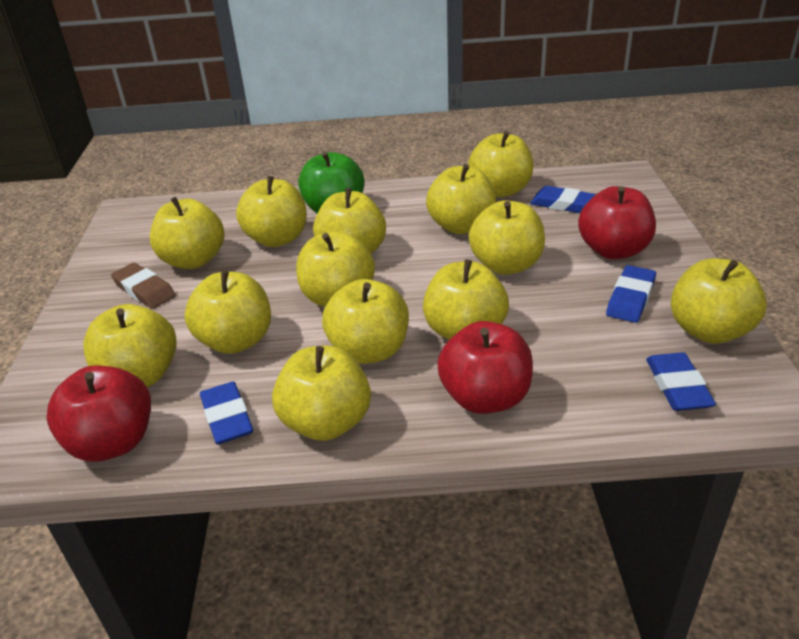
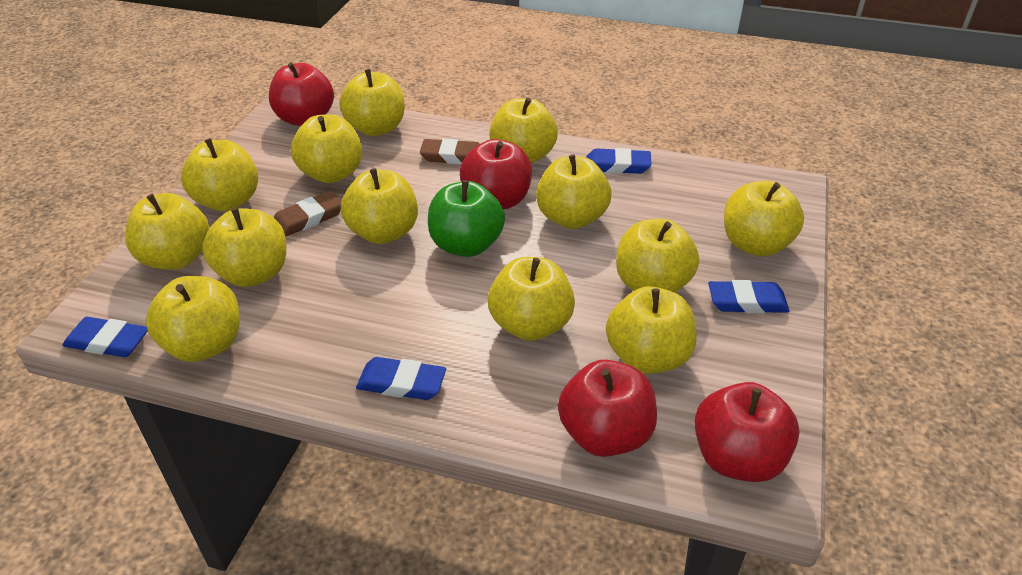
brown eraser: [111,263,176,309] = 1 -> [273,191,341,237] [420,139,480,165] = 2
red apple: [46,366,151,462] [437,321,533,414] [578,186,656,259] = 3 -> [269,63,334,126] [460,139,532,210] [558,360,657,457] [694,382,800,482] = 4

